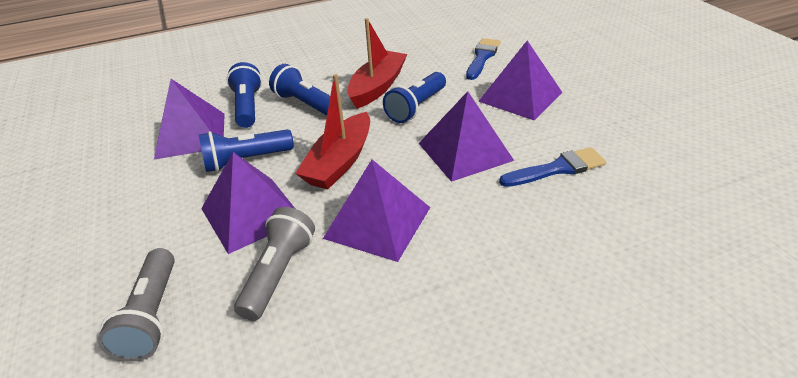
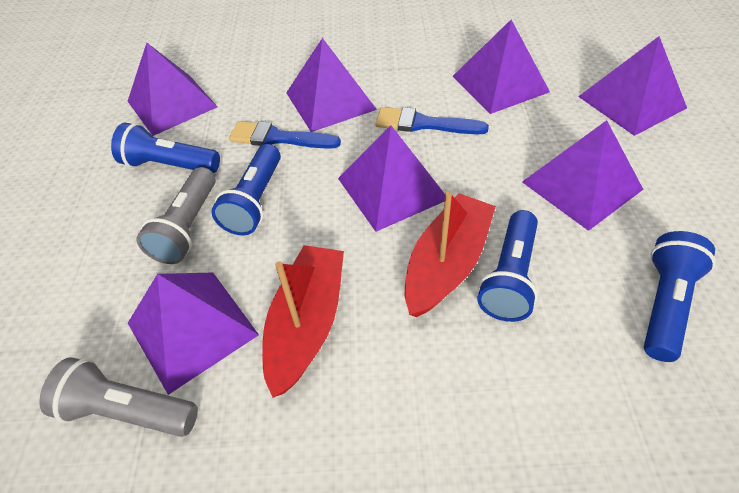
purple pyramid: [154,79,225,159] [201,152,295,254] [323,160,430,262] [418,91,514,182] [478,40,562,120] = 5 -> [128,43,218,136] [128,273,259,395] [286,38,377,132] [338,125,445,232] [453,20,550,114] [522,120,644,231] [578,36,687,136] = 7

